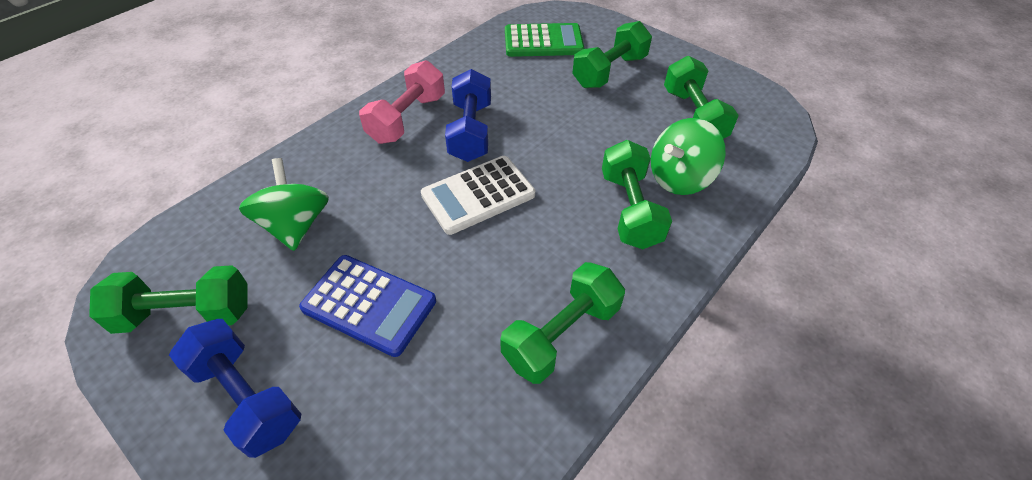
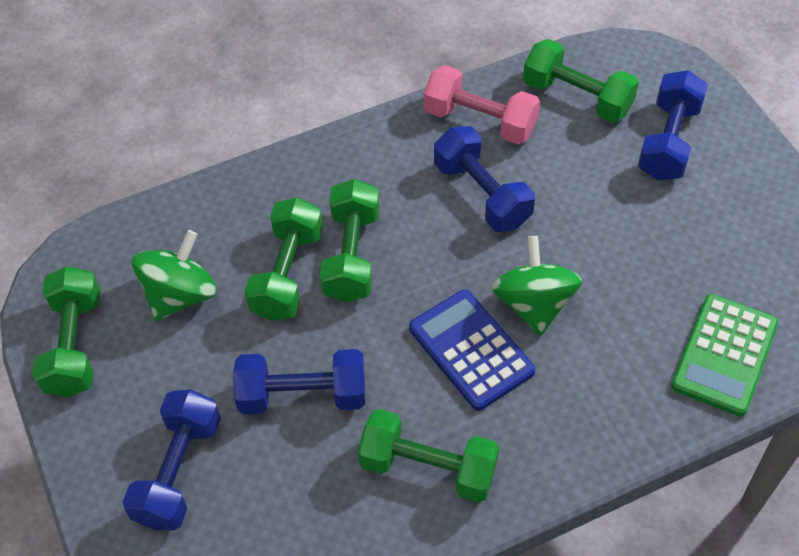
blue dumbbell: [169,319,301,458] [445,69,491,162] = 2 -> [122,390,221,530] [233,349,365,415] [434,126,535,232] [638,70,708,181] = 4
white calculator: [421,156,535,235] = 1 -> none = 0

